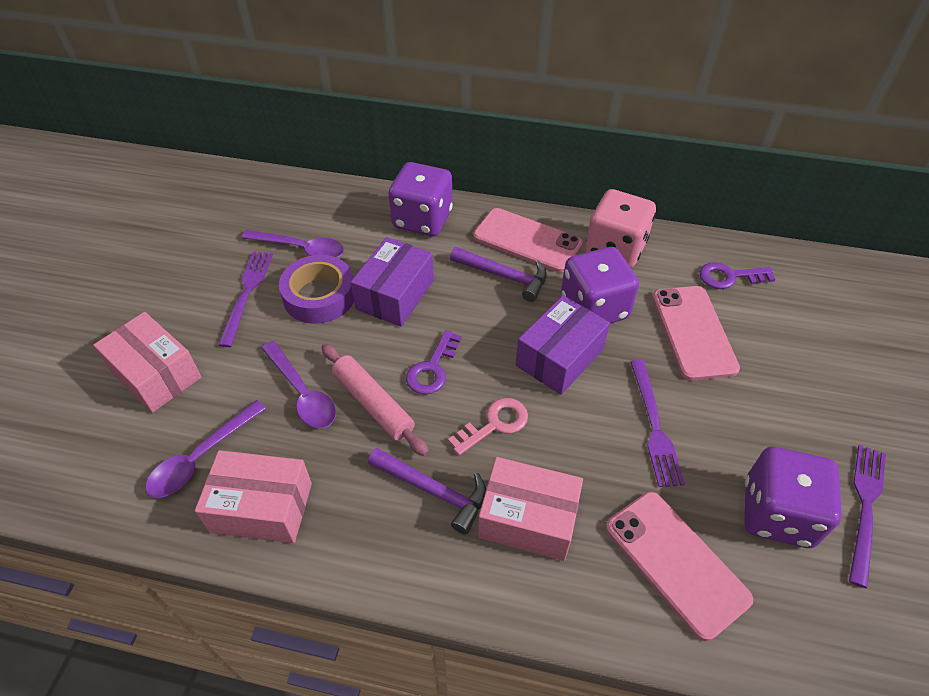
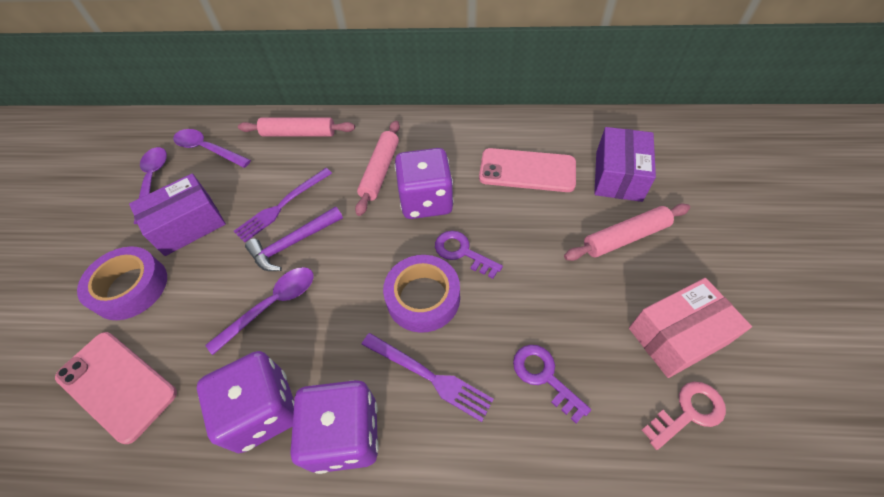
pink box: [93,312,201,413] [195,450,312,543] [478,457,583,561] = 3 -> [629,278,752,378] = 1
pink dice: [585,189,656,268] = 1 -> none = 0
pink phone: [473,208,583,273] [606,492,753,641] [652,286,740,381] = 3 -> [55,332,177,444] [479,148,576,192] = 2
pink rolling pin: [321,344,429,456] = 1 -> [238,117,355,137] [355,121,400,216] [564,204,690,261] = 3
purple fork: [218,251,273,347] [630,360,685,487] [849,445,886,588] = 3 -> [234,168,332,242] [361,333,494,422] = 2
purple hammer: [368,448,486,535] [450,247,547,302] = 2 -> [245,206,343,271] = 1
purple tape: [279,255,354,324] = 1 -> [77,246,167,320] [383,255,460,333] = 2

